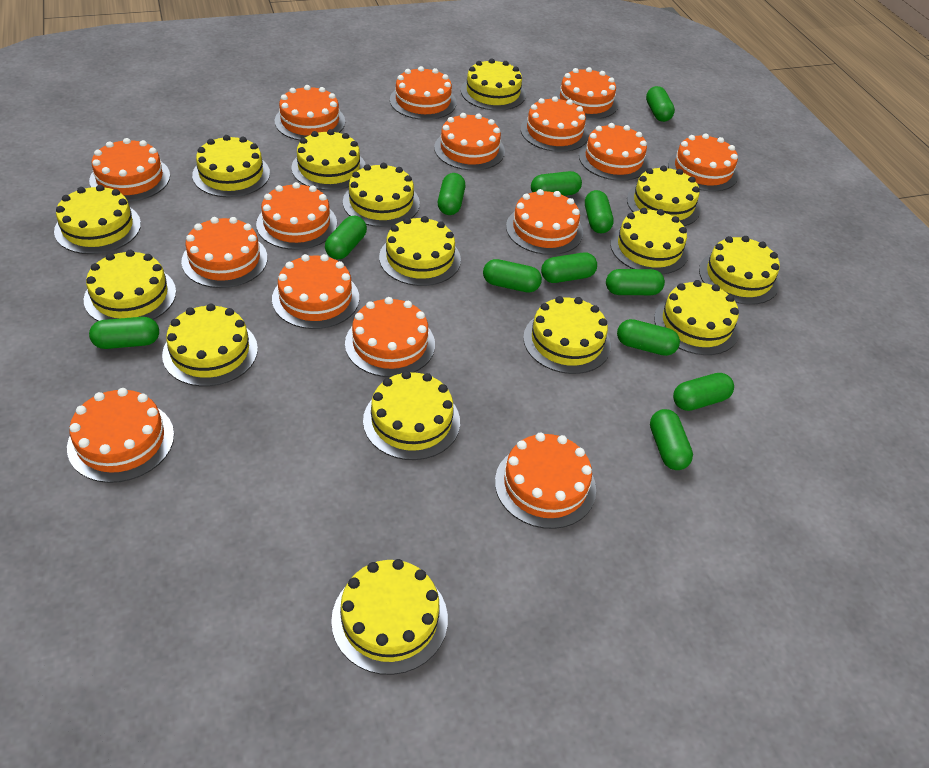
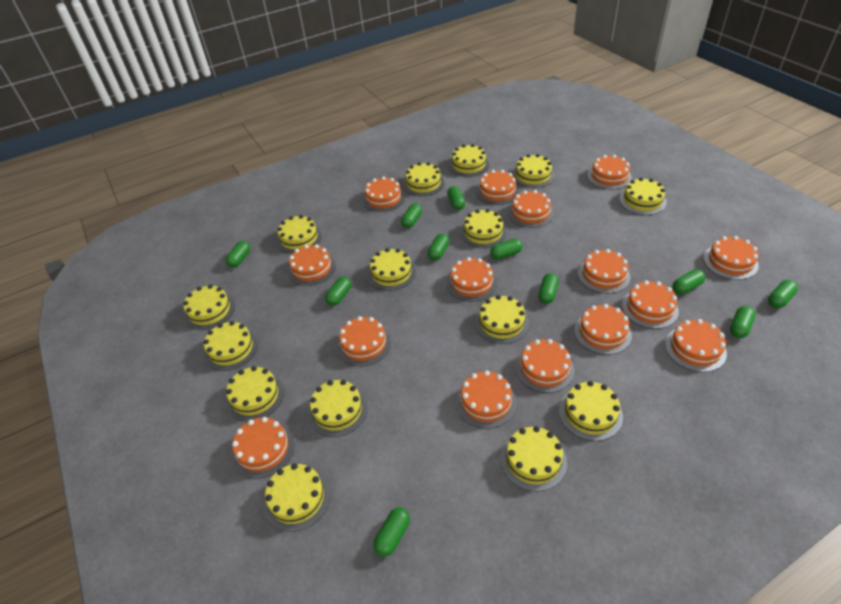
green capsule: [89,317,159,349] [325,216,367,259] [438,173,465,215] [483,259,542,293] [531,171,582,196] [541,252,597,283] [585,190,614,233] [606,269,665,295] [617,319,680,356] [646,86,675,122] [650,409,693,470] [673,373,734,411] = 12 -> [226,241,250,268] [325,277,351,306] [374,507,410,557] [401,203,422,228] [428,233,449,260] [447,186,465,210] [490,239,523,260] [538,273,559,304] [673,269,705,294] [730,306,755,338] [768,280,798,308] = 11

